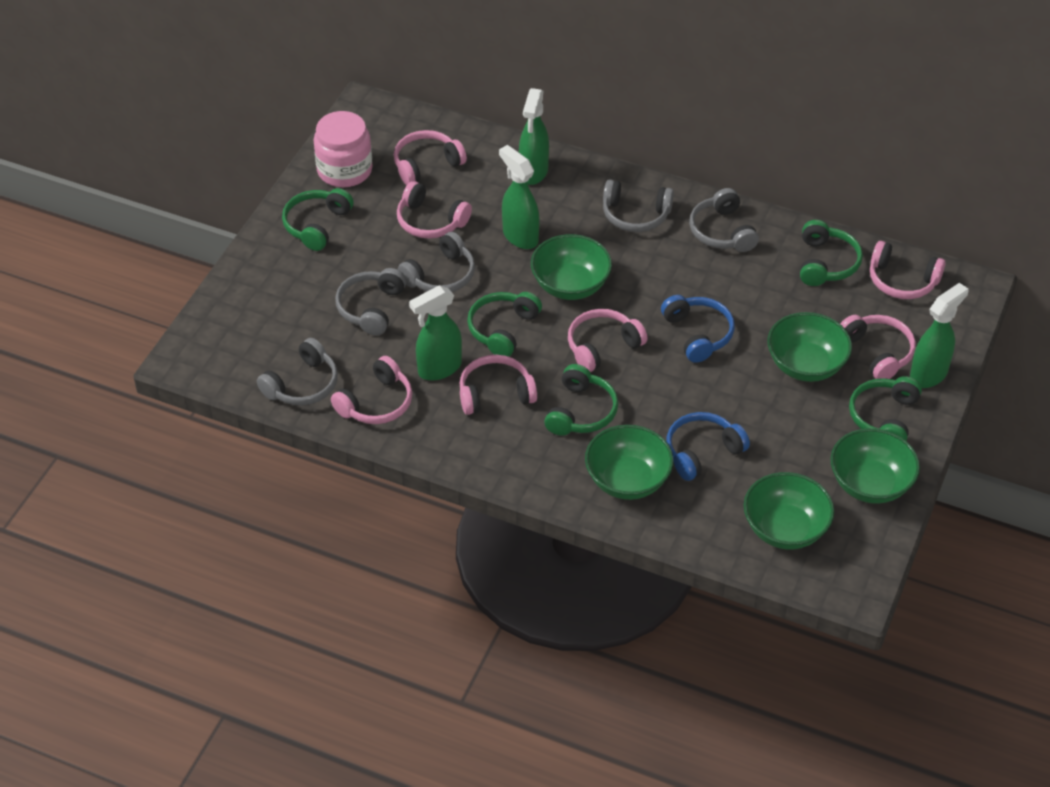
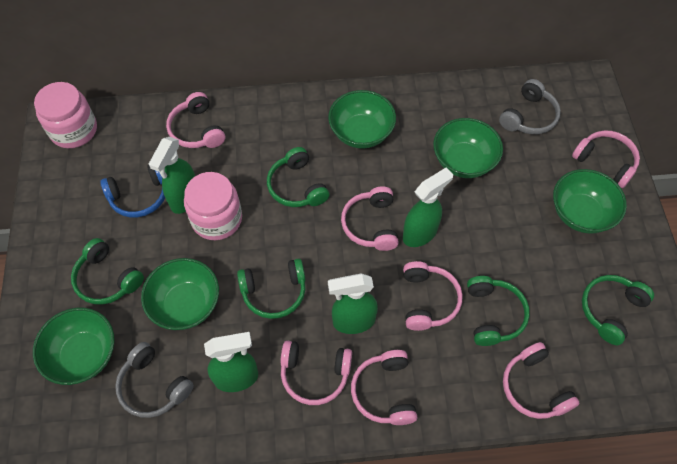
blue headphones: [661,295,735,363] [666,412,750,481] = 2 -> [100,164,165,217] = 1
grey headphones: [257,338,338,406] [335,268,406,336] [398,232,475,292] [603,179,674,232] [689,188,759,252] = 5 -> [115,342,194,418] [499,79,561,134] = 2
pink jar: [314,111,373,187] = 1 -> [34,82,97,148] [184,172,242,240] = 2

